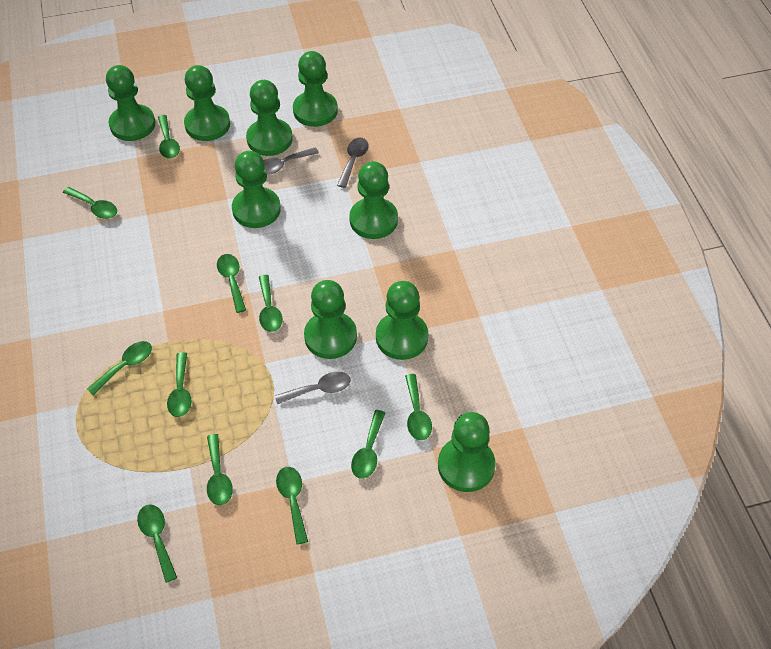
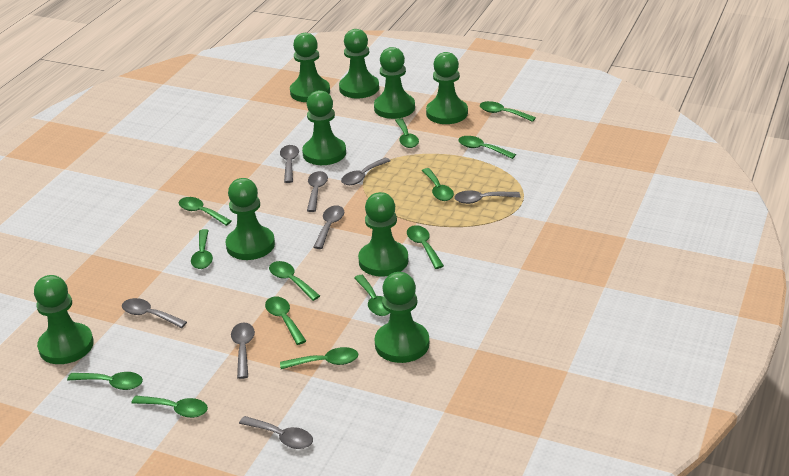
green spoon: [63,187,117,219] [87,341,152,395] [137,504,177,583] [158,115,180,159] [167,352,192,417] [207,434,233,505] [217,254,246,313] [259,275,282,332] [276,467,308,545] [351,410,385,479] [405,374,432,440] = 11 -> [67,372,143,390] [131,396,208,418] [179,197,232,226] [191,229,213,269] [265,296,306,345] [269,261,320,301] [280,347,358,369] [354,275,390,316] [395,118,419,148] [407,225,444,269] [422,168,454,201] [458,136,516,159] [480,101,536,122] = 13
grey spoon: [264,147,319,175] [275,371,351,404] [337,138,369,188] = 3 -> [122,298,187,328] [231,323,255,379] [239,416,313,449] [280,145,299,183] [307,171,328,212] [313,205,344,249] [341,158,391,185] [454,190,521,204] = 8

